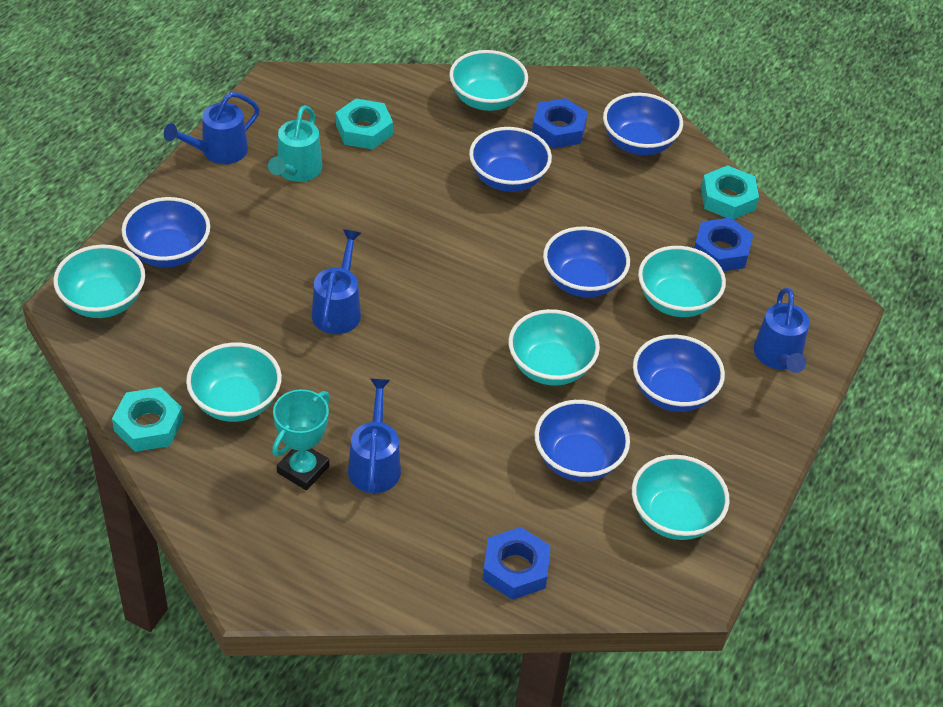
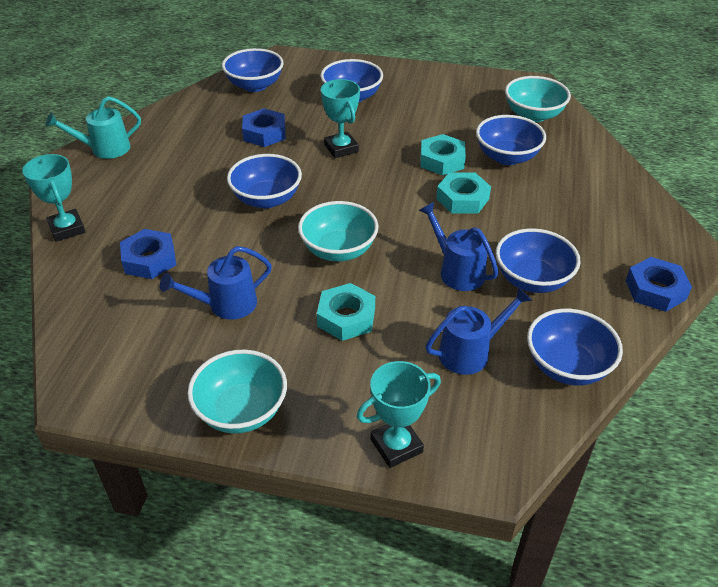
blue watering can: [164,92,260,164] [312,229,361,334] [348,379,401,493] [754,288,809,373] = 4 -> [160,246,272,320] [419,202,499,291] [425,287,532,375] = 3
turquoise bowl: [53,245,145,318] [186,343,282,422] [449,50,528,111] [508,309,600,386] [632,455,730,540] [638,246,726,317] = 6 -> [187,350,287,434] [298,201,378,262] [505,76,571,122] = 3
turquoise trophy: [272,389,330,490] = 1 -> [22,154,86,242] [321,79,360,158] [357,361,441,468] = 3

